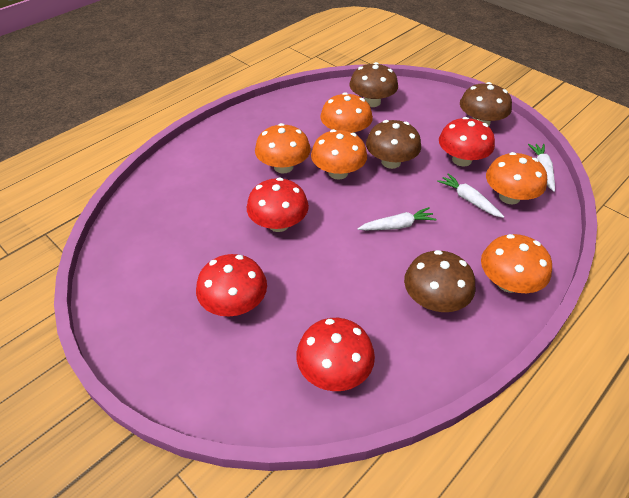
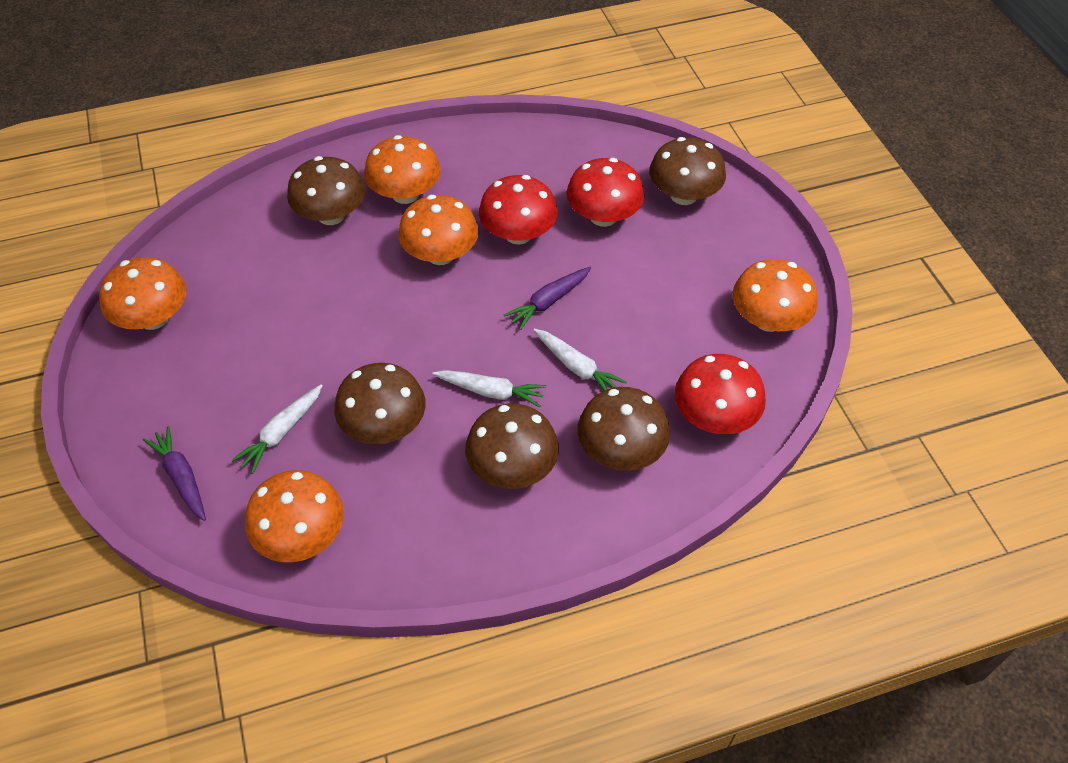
brown mushroom: [349,62,398,107] [366,120,421,169] [404,250,476,312] [460,82,512,126] = 4 -> [287,156,366,225] [334,363,426,444] [465,403,559,489] [578,387,670,471] [649,137,726,205] = 5
purple carrot: none = 0 -> [143,426,206,521] [504,266,591,330] = 2
red mushroom: [196,254,267,317] [247,178,309,232] [296,318,375,391] [439,117,495,166] = 4 -> [479,175,558,245] [566,158,644,227] [675,354,766,434] = 3

